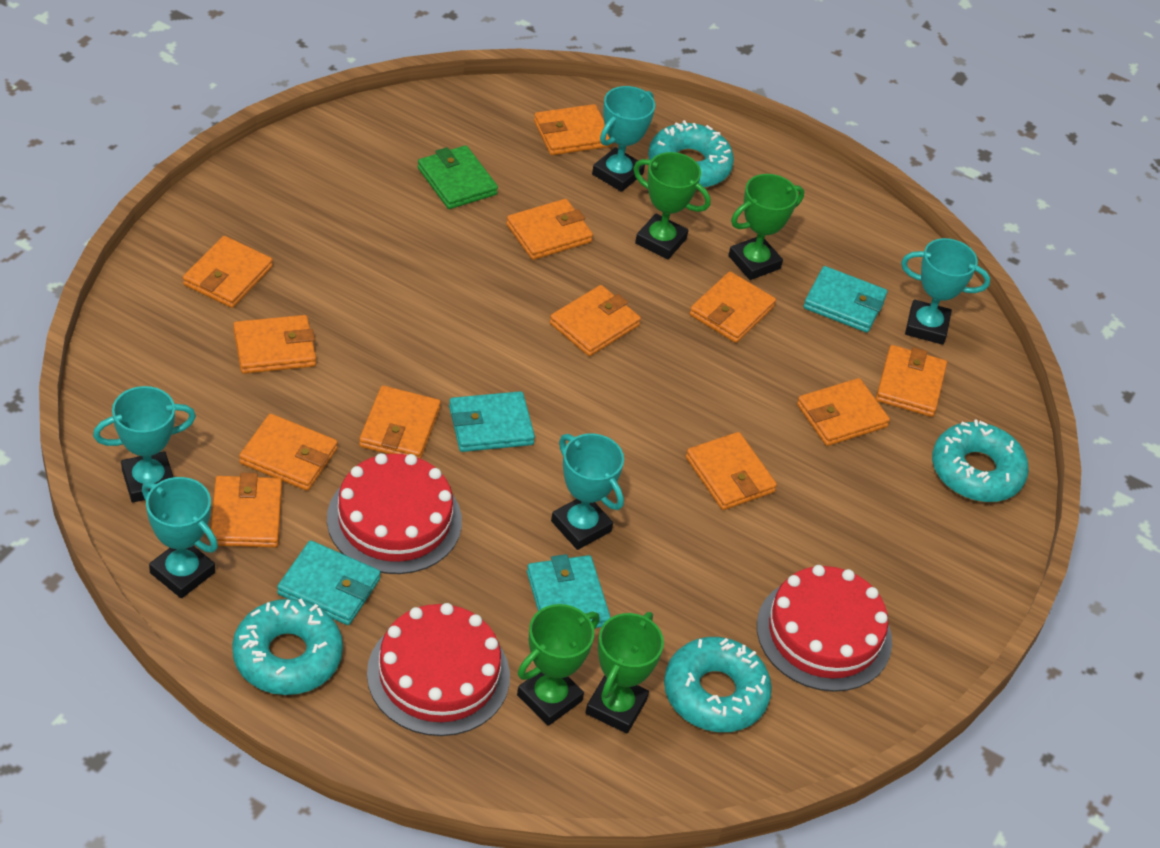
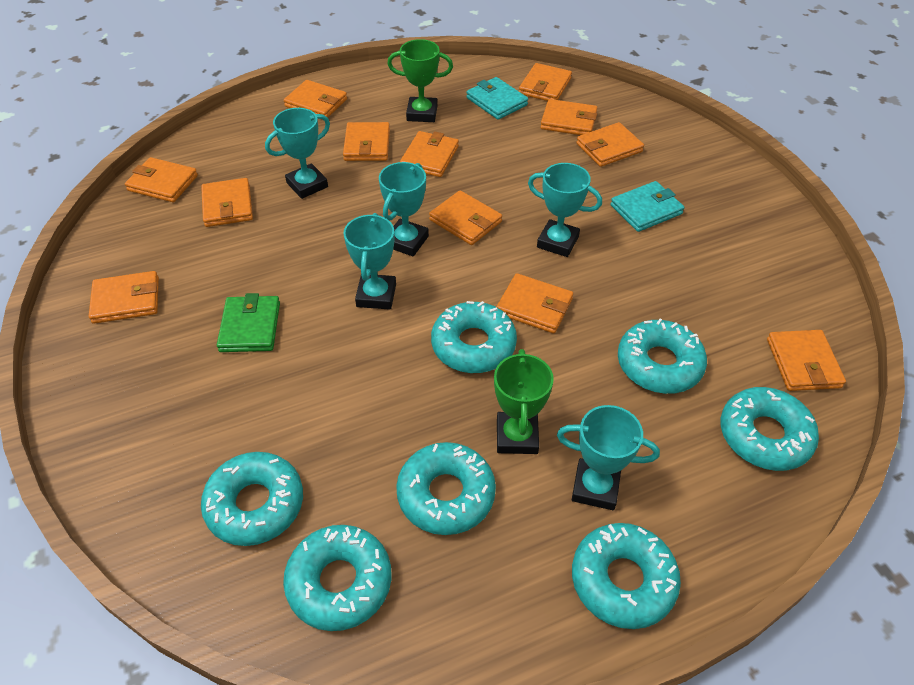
green trophy: [517,604,599,726] [585,612,664,733] [633,152,711,260] [728,174,804,280] = 4 -> [387,39,453,122] [494,349,554,454] = 2
red cake: [327,453,462,574] [367,603,510,736] [757,565,892,692] = 3 -> none = 0
turquoise donut: [232,599,343,695] [648,120,734,188] [664,637,772,732] [932,420,1029,502] = 4 -> [201,452,303,546] [283,525,392,631] [396,442,496,535] [431,301,517,373] [572,523,681,629] [618,319,707,394] [721,387,819,471] = 7
turquoise wallet: [277,540,381,625] [449,391,535,452] [527,554,611,628] [803,266,887,333] = 4 -> [466,77,528,120] [611,181,684,232] = 2

